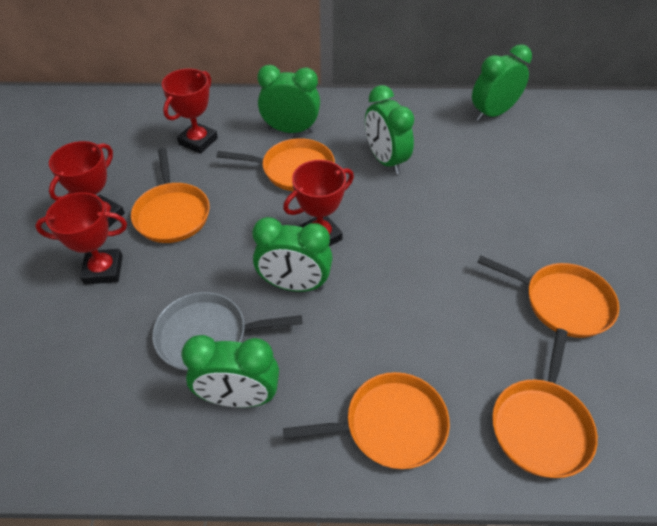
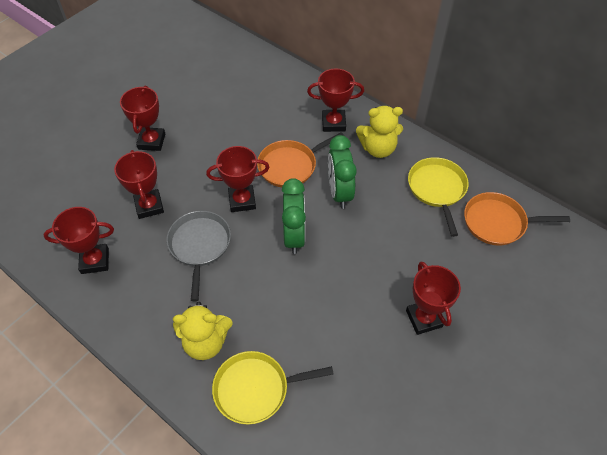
green clock: [181,335,279,408] [252,217,333,292] [257,65,320,133] [365,85,414,174] [472,44,532,121] = 5 -> [282,178,306,254] [328,135,357,209] = 2
orange pan: [131,148,210,243] [217,138,335,191] [283,372,450,469] [477,255,619,338] [492,328,598,478] = 5 -> [257,132,344,187] [464,192,570,246] = 2
red trophy: [35,192,127,285] [49,141,125,227] [162,69,218,154] [283,160,354,246] = 4 -> [43,207,114,274] [114,150,164,219] [120,86,165,151] [206,146,269,212] [307,68,364,132] [406,261,461,335] = 6
yellow pan: none = 0 -> [212,351,334,424] [408,157,469,237] = 2
yellow teddy bear: none = 0 -> [173,302,233,360] [356,106,403,158] = 2

